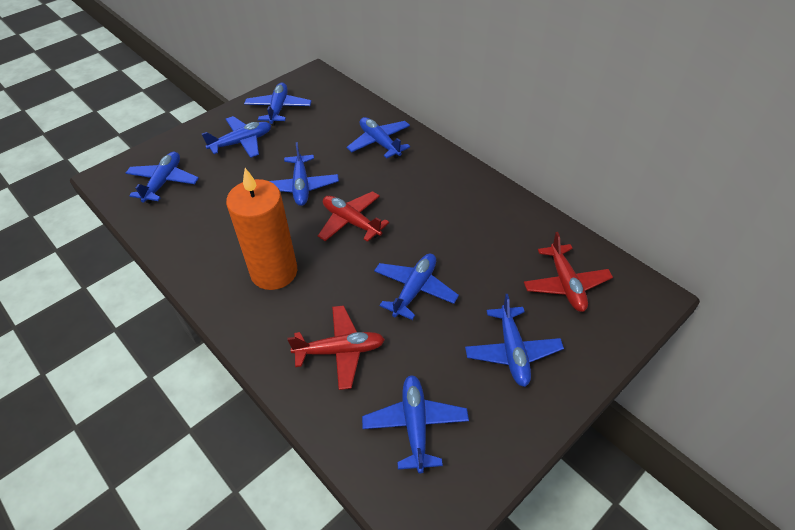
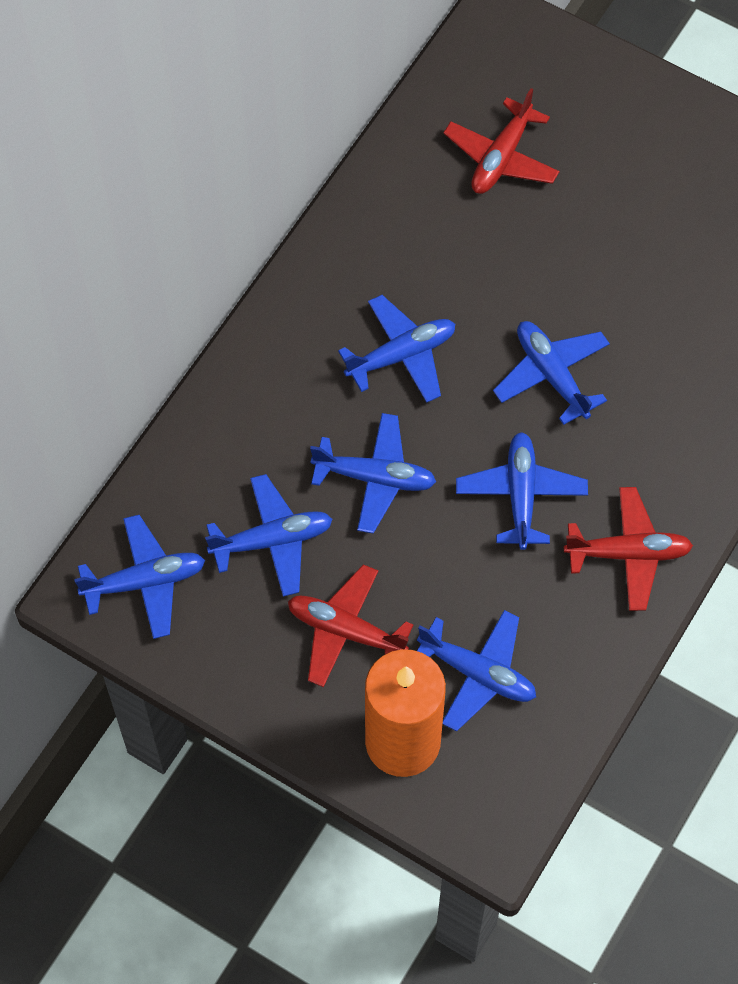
blue plane: [126,152,199,203] [202,116,271,158] [244,83,311,126] [270,142,339,206] [347,117,410,159] [362,375,469,473] [374,254,459,320] [465,294,564,387] = 8 -> [74,515,205,639] [205,474,333,597] [310,413,436,534] [338,295,455,403] [417,610,536,731] [456,432,588,550] [493,321,610,425] = 7

